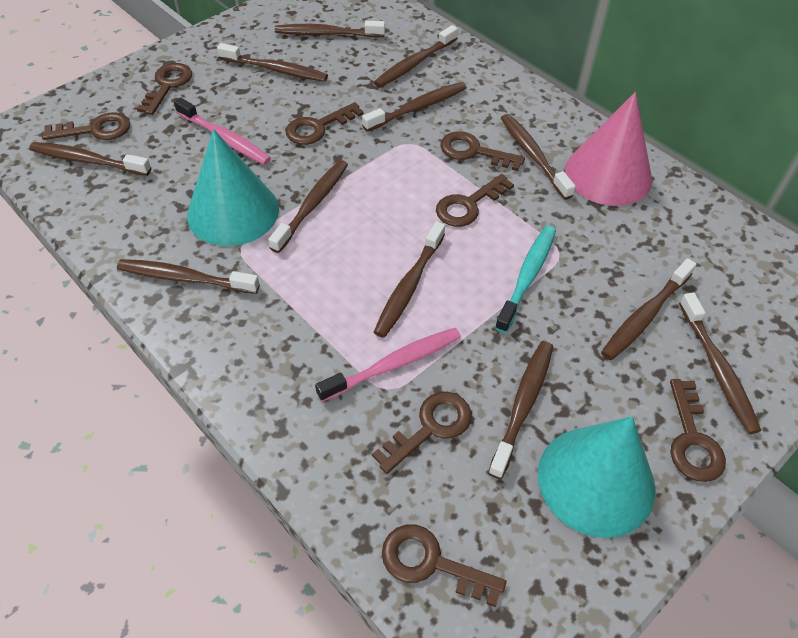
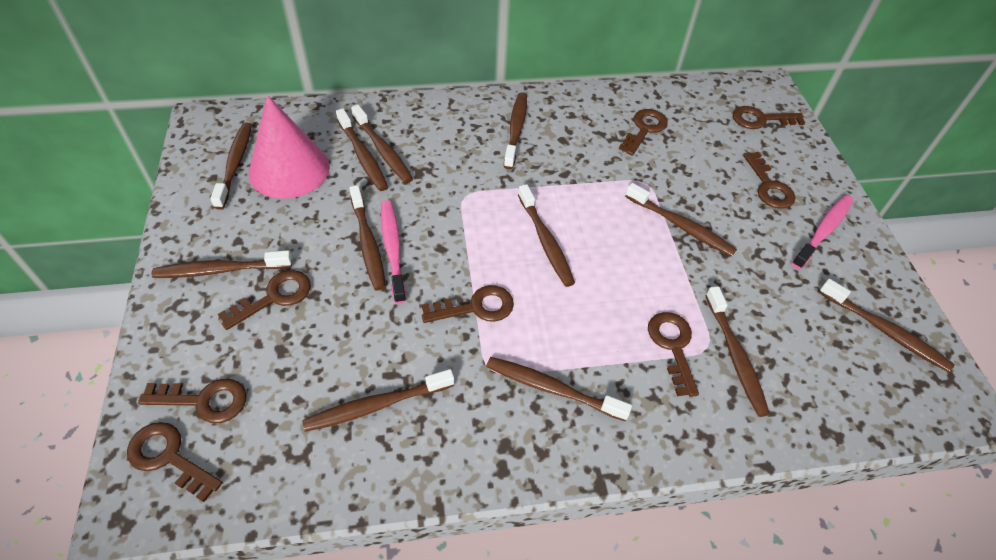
turquoise cone: [187,129,279,246] [538,417,656,538] = 2 -> none = 0
turquoise toothbrush: [495,226,556,333] = 1 -> none = 0

